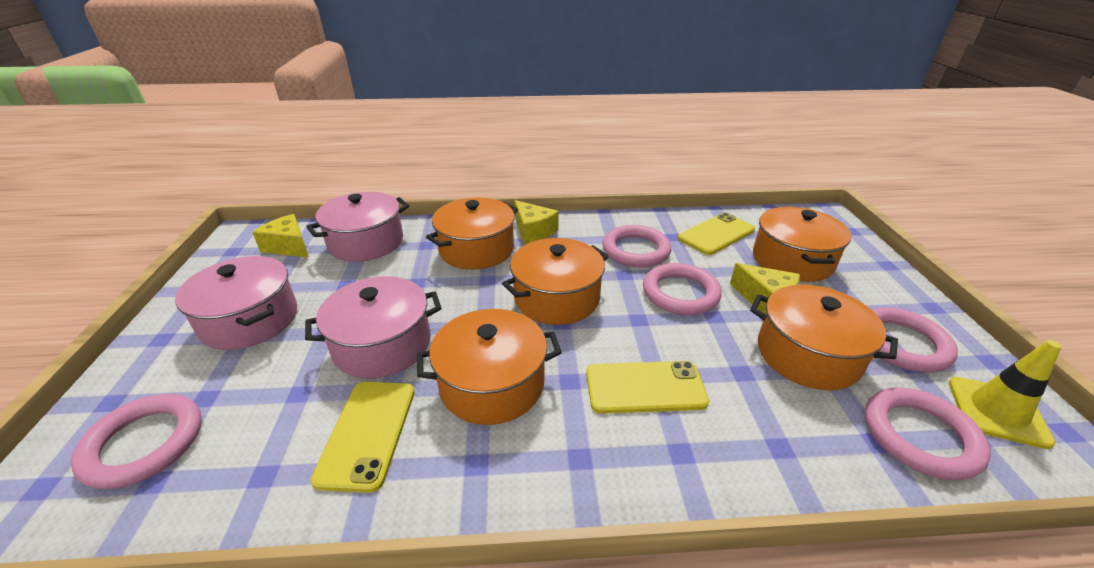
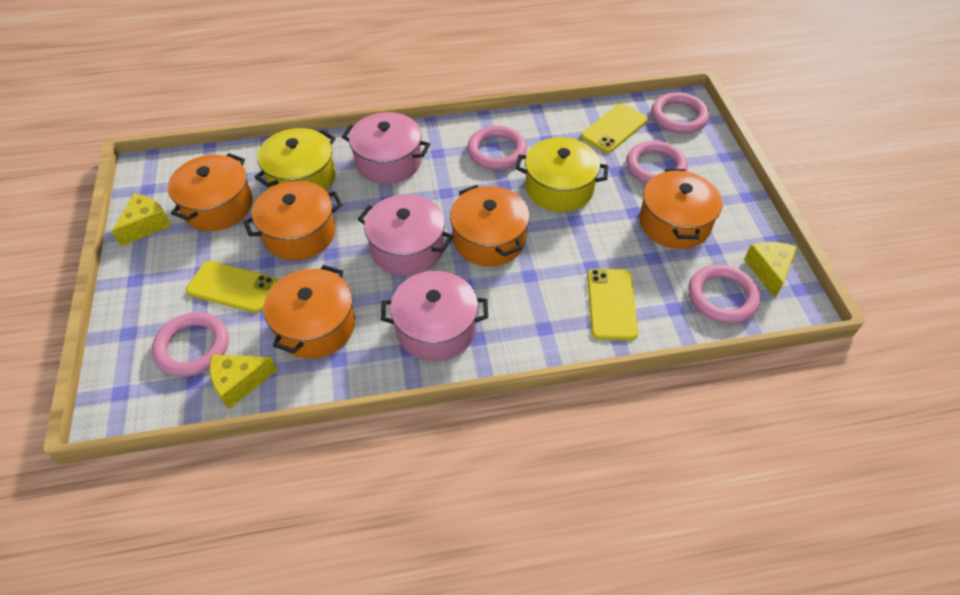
yellow pot: none = 0 -> [255,128,336,191] [516,137,608,212] = 2
yellow traffic cone: [949,340,1062,449] = 1 -> none = 0

